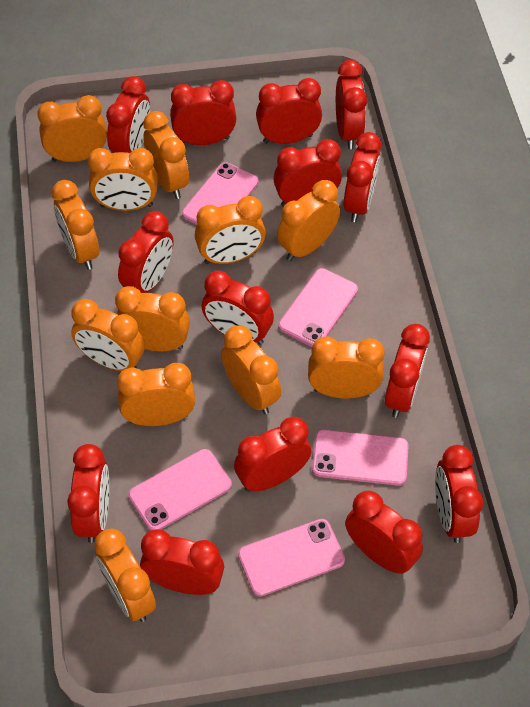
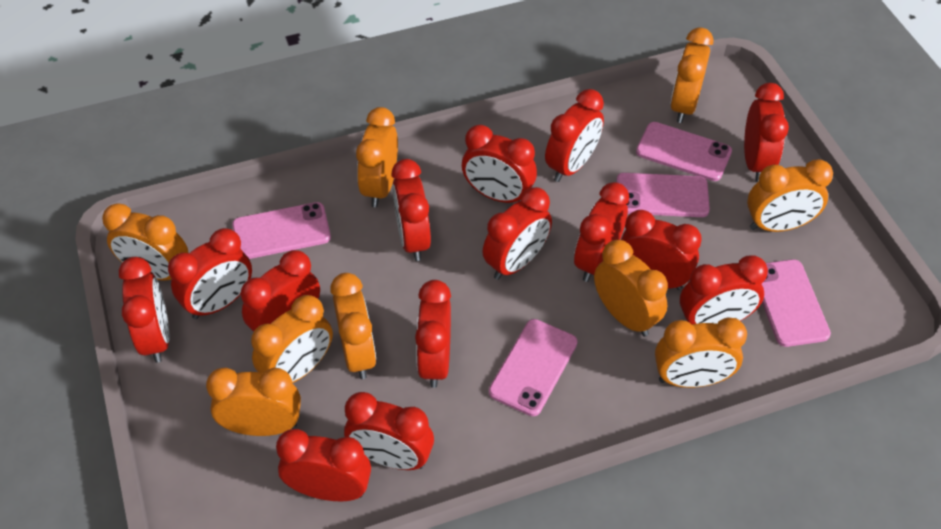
orange clock: [37,95,107,162] [52,180,99,270] [71,299,145,371] [88,148,158,211] [94,528,156,622] [115,286,190,351] [117,363,195,426] [143,111,189,199] [195,196,266,264] [221,325,281,414] [277,180,340,261] [308,336,385,398] = 12 -> [102,203,188,281] [206,367,301,436] [251,295,333,383] [330,273,376,379] [356,107,398,207] [594,240,668,336] [655,317,747,388] [671,27,713,123] [747,159,833,232] = 9

